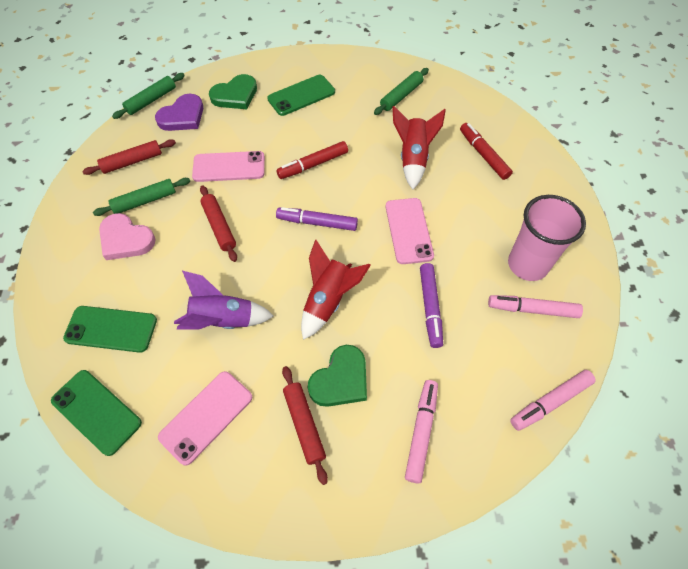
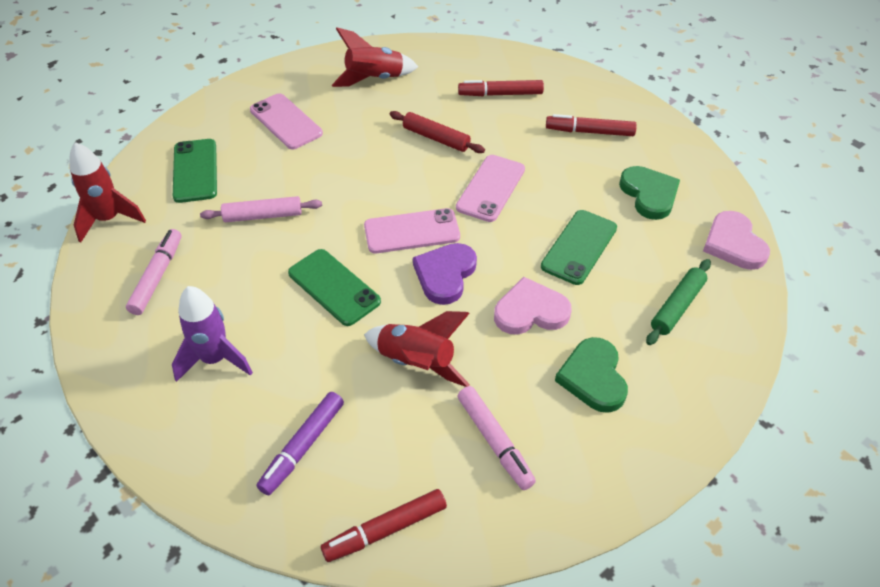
green rolling pin: [93,178,190,216] [112,73,185,119] [374,68,429,115] = 3 -> [646,259,711,345] = 1
pink cup: [508,195,586,281] = 1 -> none = 0
pink heart: [99,213,156,260] = 1 -> [494,277,572,335] [703,211,770,270] = 2
pink marker: [405,380,438,483] [488,295,583,318] [510,370,596,431] = 3 -> [126,229,182,315] [458,386,536,490] = 2
pink rolling pin: none = 0 -> [200,196,322,222] = 1
purple marker: [276,207,358,231] [420,263,443,348] = 2 -> [257,392,344,496] = 1
red marker: [277,141,348,179] [460,123,513,180] = 2 -> [321,489,447,562] [458,80,544,96] [546,114,637,136] = 3
red rocket: [301,240,371,340] [392,106,446,190] = 2 -> [70,142,146,243] [332,27,418,87] [364,311,470,387] = 3
red rolling pin: [82,139,176,175] [200,185,237,262] [282,366,328,485] = 3 -> [390,111,485,153] = 1

